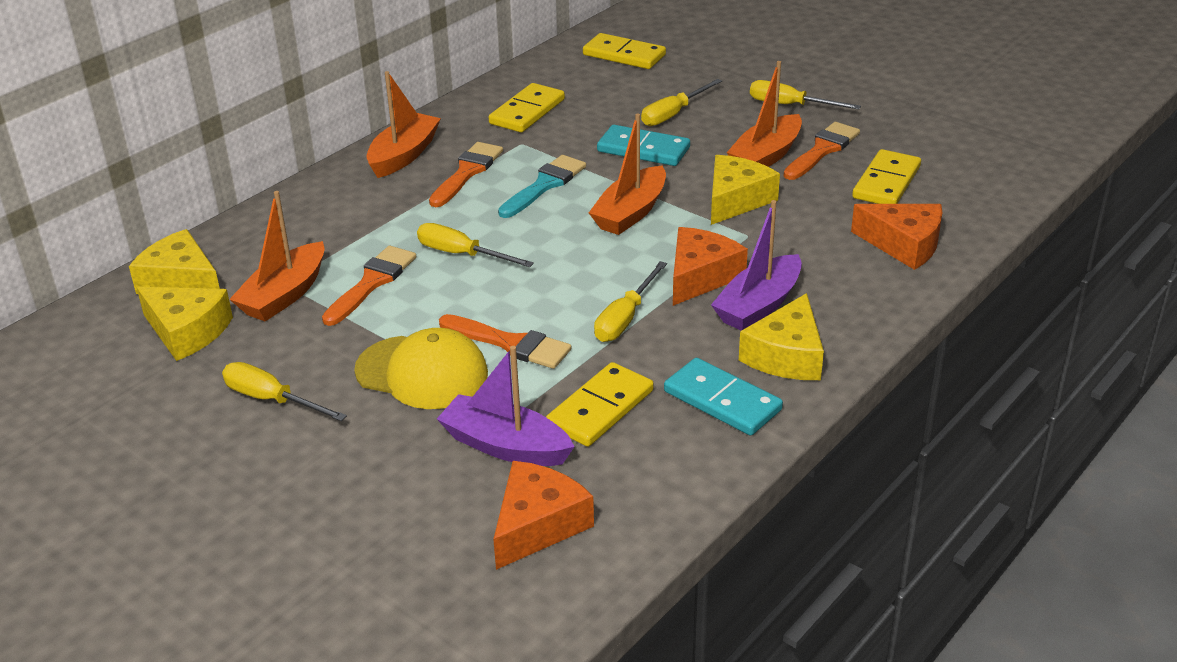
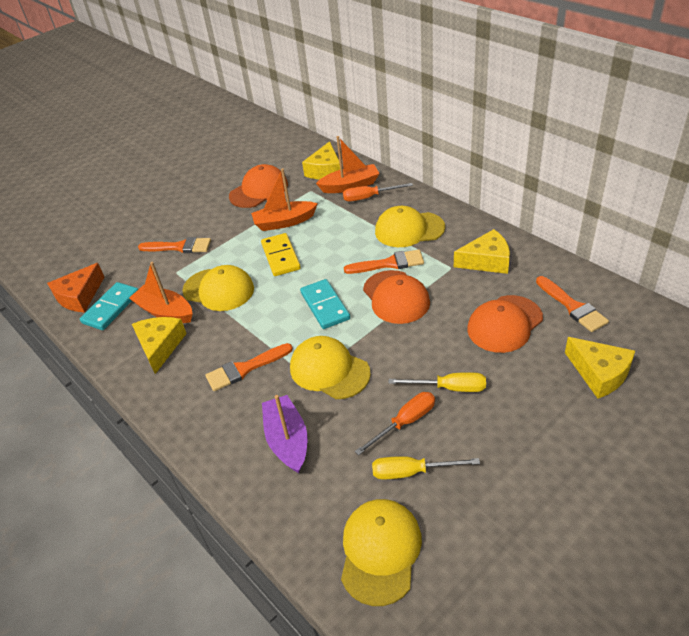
orange boat: [229,191,325,322] [367,71,441,178] [589,113,666,235] [727,61,802,167] = 4 -> [129,262,192,323] [251,168,318,231] [316,136,380,193] = 3
orange cap: none = 0 -> [229,164,288,208] [363,270,430,324] [467,295,543,353] = 3
orange cheese: [493,461,594,570] [673,227,748,306] [851,204,943,270] = 3 -> [47,263,104,312] = 1
orange screwdriver: none = 0 -> [343,183,413,201] [355,392,435,455] = 2
purple boat: [437,346,575,466] [711,200,802,331] = 2 -> [262,395,307,473] = 1
turquoise brush: [498,155,586,218] = 1 -> none = 0
yellow cap: [354,328,488,409] = 1 -> [182,265,254,311] [290,336,371,399] [341,499,422,606] [375,206,445,247] = 4
yellow domino: [489,83,565,132] [546,362,654,447] [583,33,666,69] [852,149,921,204] = 4 -> [261,233,301,276] = 1
yellow screwdriver: [222,362,347,421] [417,223,534,267] [594,261,667,342] [641,79,722,126] [750,80,861,109] = 5 -> [372,456,480,480] [388,372,486,392] = 2

